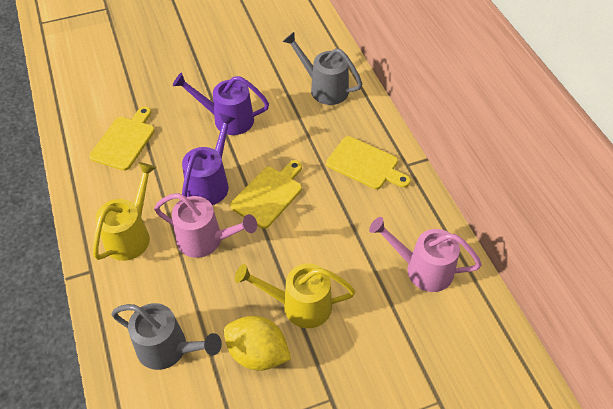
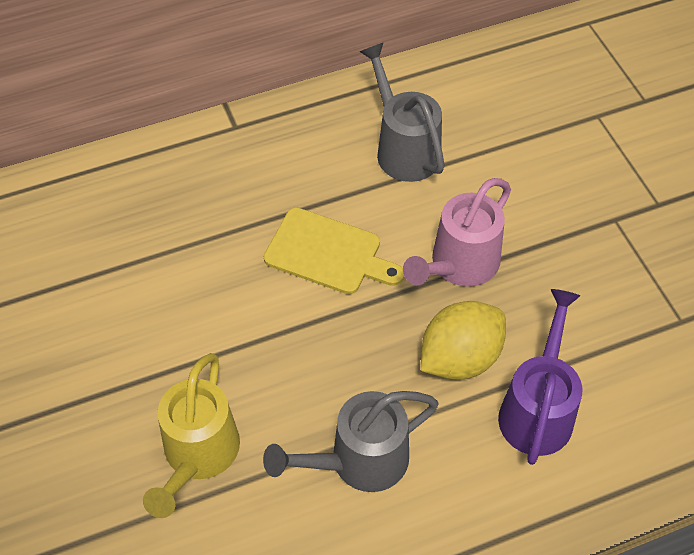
pink watering can: [154,193,257,258] [369,217,482,292] = 2 -> [403,178,511,287] = 1
purple watering can: [173,73,269,135] [182,114,236,205] = 2 -> [498,289,582,465] = 1
yellow cutting board: [89,106,155,171] [230,160,302,229] [326,136,411,189] = 3 -> [264,207,404,294] = 1
yellow watering can: [93,162,157,261] [235,263,355,328] = 2 -> [143,353,240,518] = 1

